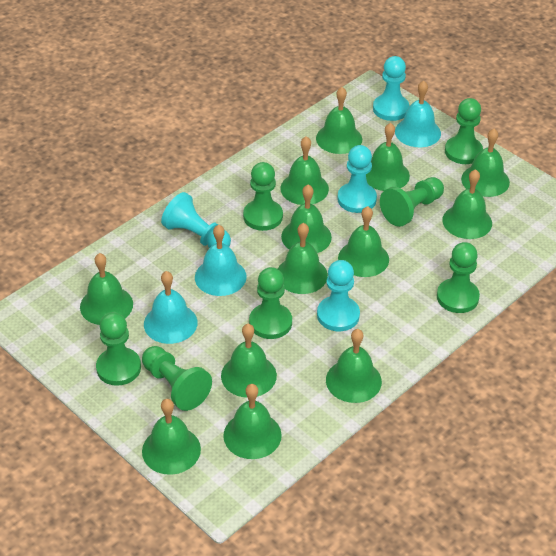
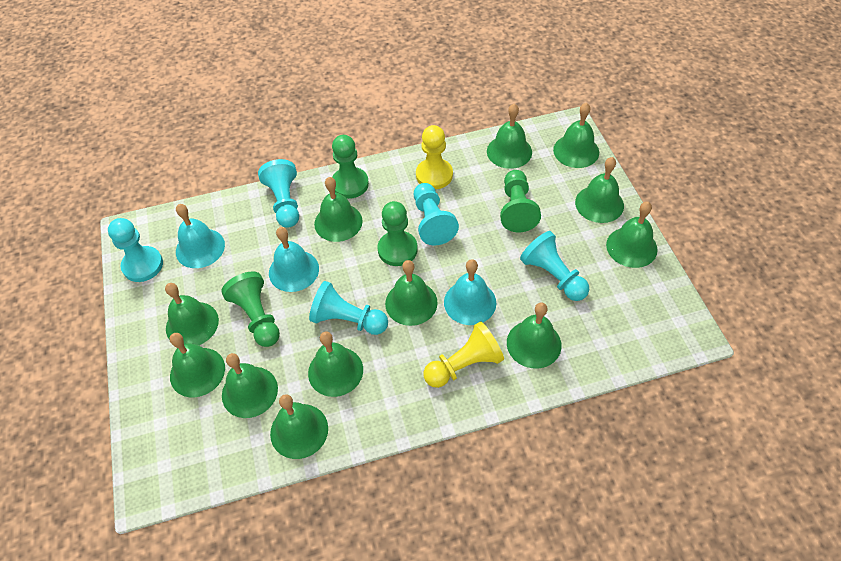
green bell: [80,253,133,325] [142,399,201,475] [221,324,277,398] [223,384,282,459] [278,223,328,294] [280,136,329,205] [281,185,332,253] [316,87,362,154] [326,329,382,403] [338,206,389,277] [366,123,410,191] [442,169,492,239] [461,129,510,197] = 13 -> [165,283,219,345] [170,333,225,397] [222,353,278,418] [270,394,328,459] [308,332,363,397] [314,177,363,242] [385,260,438,326] [487,104,532,169] [507,302,562,369] [553,103,599,168] [575,157,624,223] [606,202,658,268] = 12
green pawn: [96,312,141,386] [142,346,212,411] [243,162,283,231] [249,267,292,339] [380,177,444,227] [437,242,480,313] [445,98,483,164] = 7 -> [221,271,280,347] [332,135,369,199] [378,201,418,266] [500,170,541,232] = 4
turquoise pawn: [161,192,231,248] [317,260,360,331] [337,145,377,213] [373,56,409,121] = 4 -> [108,218,163,282] [258,159,299,228] [309,281,388,335] [414,183,459,246] [520,231,589,301] = 5
yellow pawn: none = 0 -> [416,125,453,189] [423,321,504,388] = 2

